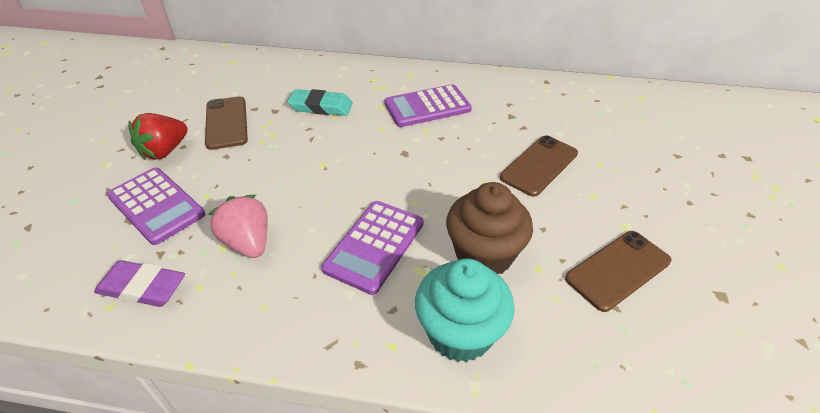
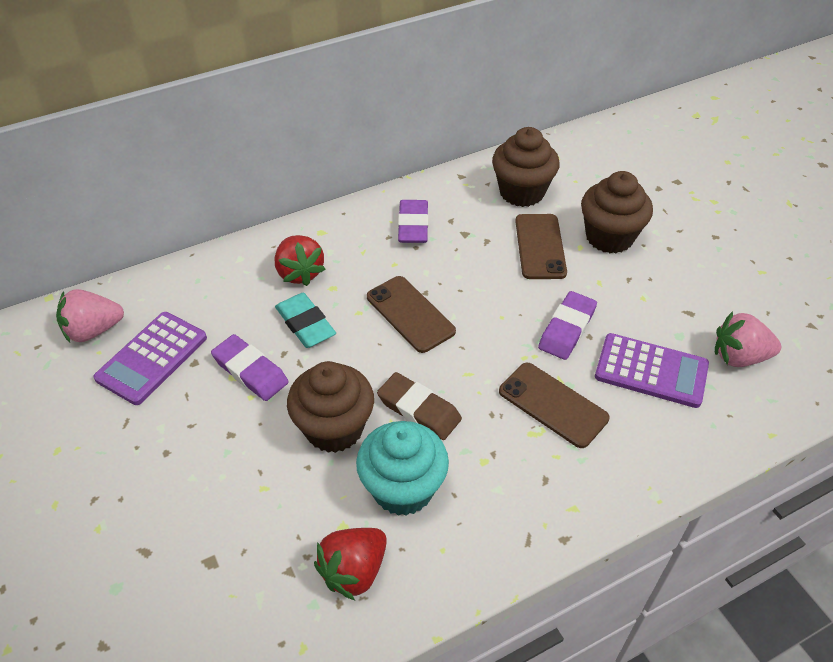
brown cupcake: [446,182,533,274] = 1 -> [287,361,374,453] [492,127,560,207] [581,171,653,253] = 3
brown eraser: none = 0 -> [377,372,462,440] = 1
pink strawberry: [208,195,268,258] = 1 -> [56,289,124,343] [715,311,781,367] = 2
purple calculator: [107,168,205,245] [321,201,424,295] [384,84,472,127] = 3 -> [93,312,207,405] [595,333,709,408] = 2
purple eraser: [94,260,185,307] = 1 -> [211,334,289,401] [398,200,428,243] [538,291,597,360] = 3
red strawberry: [128,113,188,160] = 1 -> [274,235,325,286] [314,528,387,601] = 2

